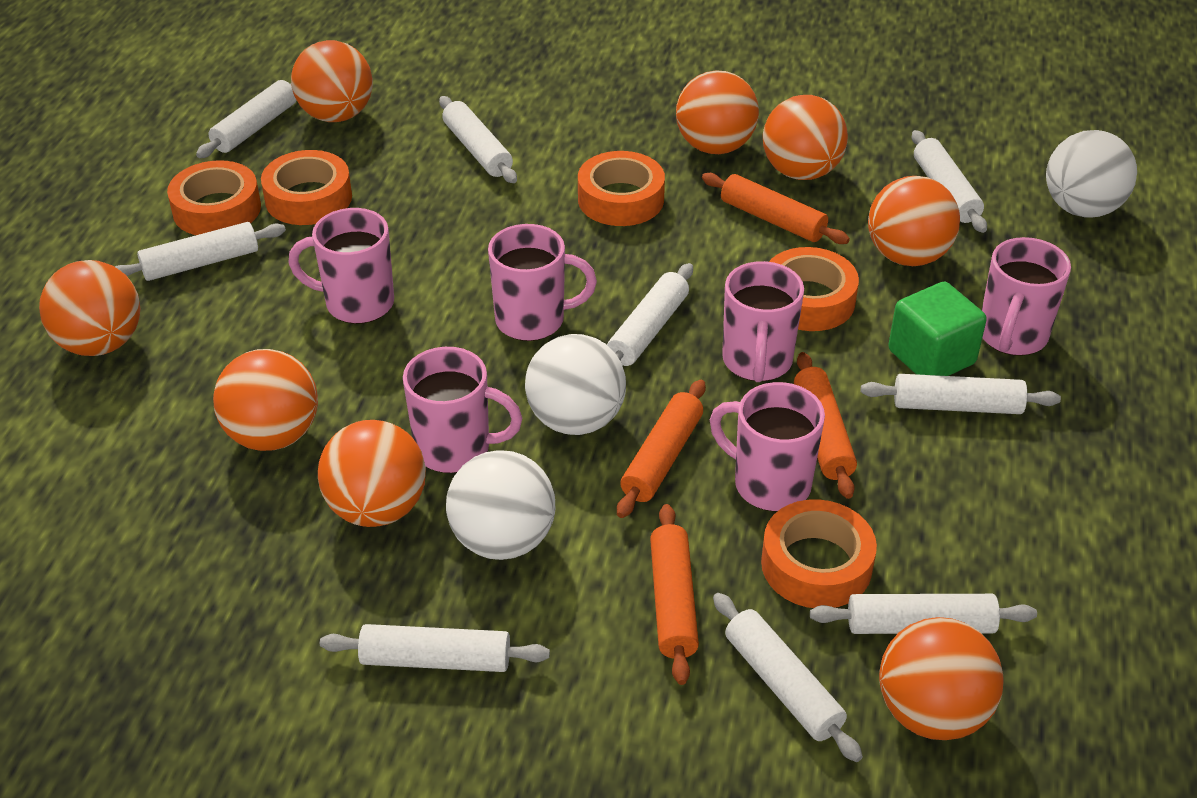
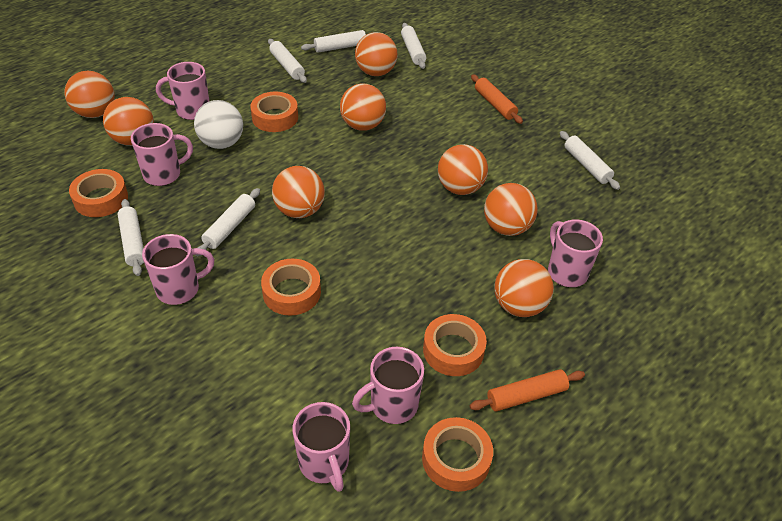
green cube: [888,282,987,376] = 1 -> none = 0
orange rolling pin: [617,380,706,518] [650,504,699,685] [702,173,850,244] [794,352,857,499] = 4 -> [470,369,585,412] [471,74,523,124] = 2
white ball: [446,450,555,560] [525,334,626,435] [1046,130,1137,218] = 3 -> [194,100,243,149] = 1
white rolling pin: [115,222,286,281] [196,80,296,158] [320,624,550,672] [439,96,517,183] [607,263,693,366] [713,593,863,762] [810,594,1037,634] [861,374,1061,414] [912,130,987,233] = 9 -> [117,199,144,276] [195,188,260,256] [268,39,307,83] [301,30,373,53] [401,23,426,69] [560,131,620,190] = 6

